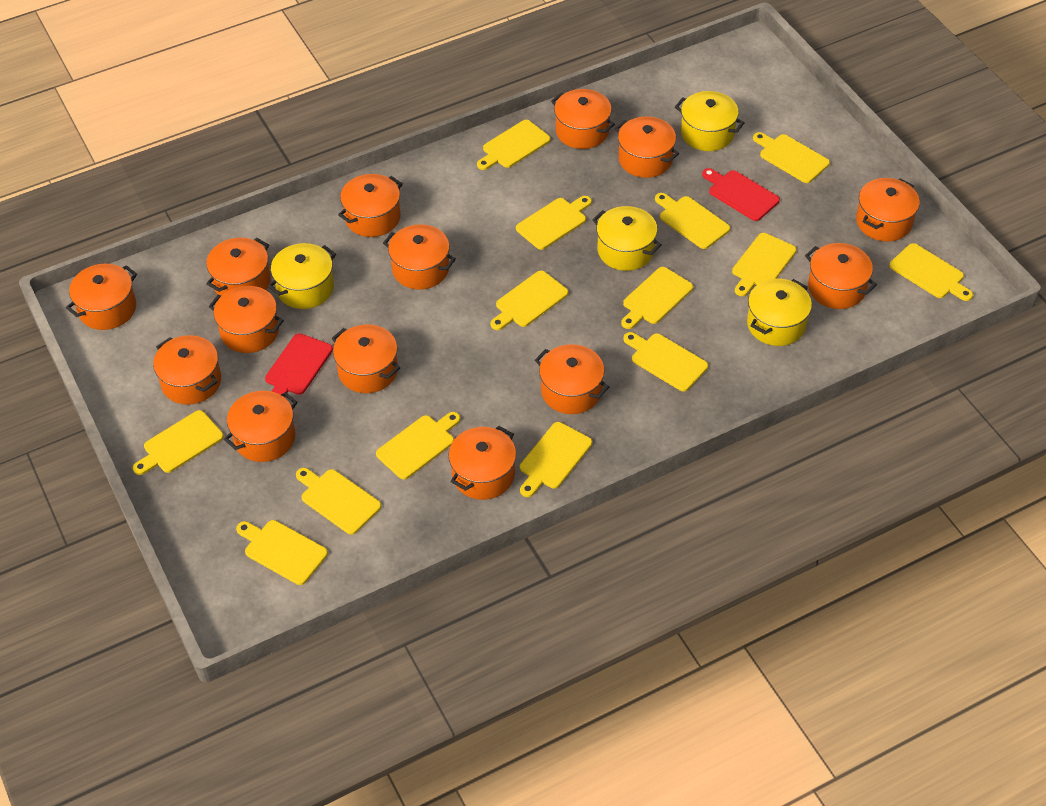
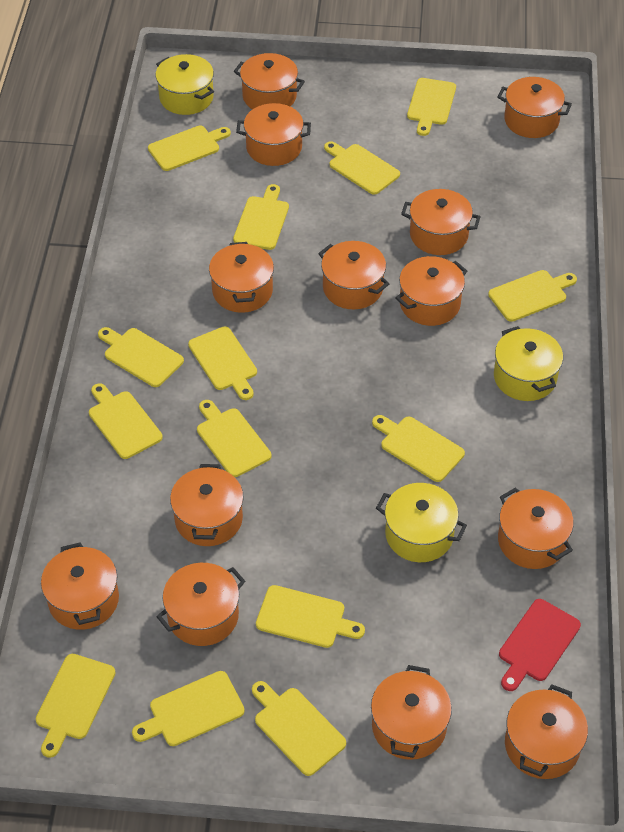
orange pot: [66,264,137,330] [153,335,221,405] [206,238,271,296] [209,286,284,353] [224,391,298,462] [331,324,400,393] [338,174,403,237] [383,225,456,289] [449,426,516,500] [535,344,609,414] [551,89,615,149] [615,117,679,178] [805,243,877,309] [856,178,920,242] = 14 -> [41,542,119,630] [157,563,245,646] [170,464,244,546] [209,242,274,313] [234,53,305,109] [236,103,311,166] [318,241,389,309] [371,665,452,760] [396,256,467,326] [401,189,481,255] [498,77,572,138] [498,487,574,569] [505,684,588,779] = 13
red cutting board: [265,333,333,397] [702,168,780,221] = 2 -> [499,599,581,691] = 1
yellow pot: [268,243,336,309] [592,206,662,271] [675,91,745,151] [747,279,812,346] = 4 -> [156,54,214,115] [376,483,467,562] [494,326,563,401] = 3

